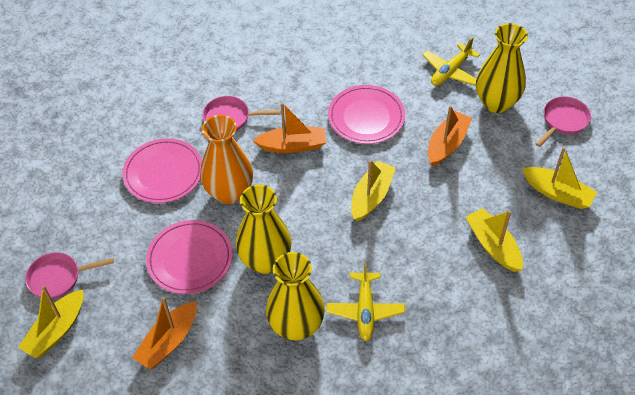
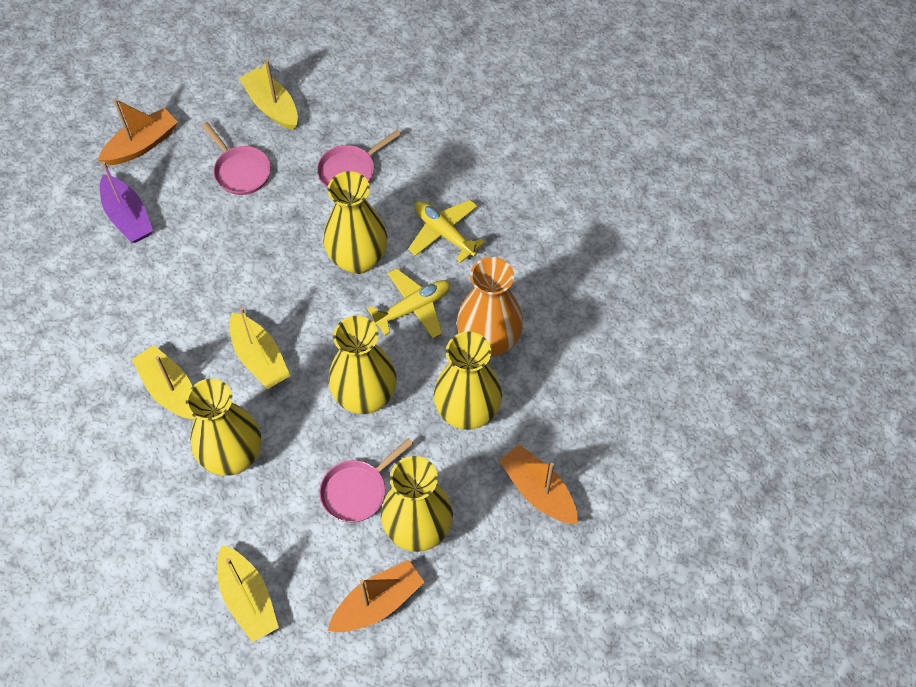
pink plate: [122,138,202,203] [146,220,233,294] [328,85,405,144] = 3 -> none = 0
purple boat: none = 0 -> [100,161,153,243] = 1
yellow vase: [236,185,292,274] [266,252,325,341] [476,23,528,113] = 3 -> [186,379,261,476] [323,171,387,274] [329,316,397,414] [381,456,453,552] [434,332,502,430] = 5

